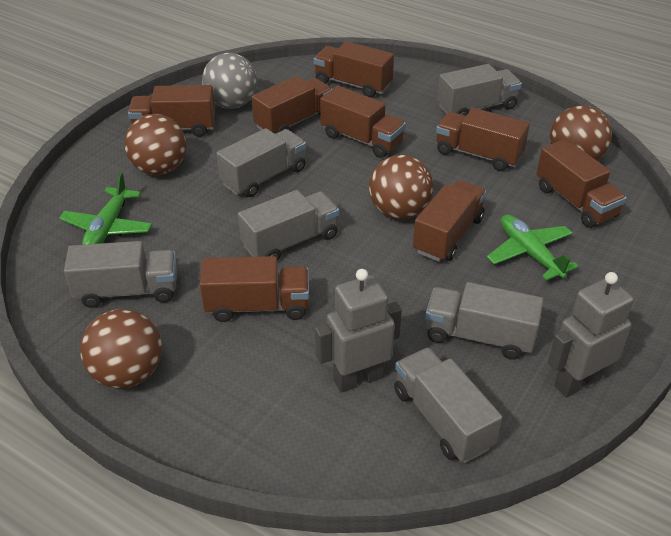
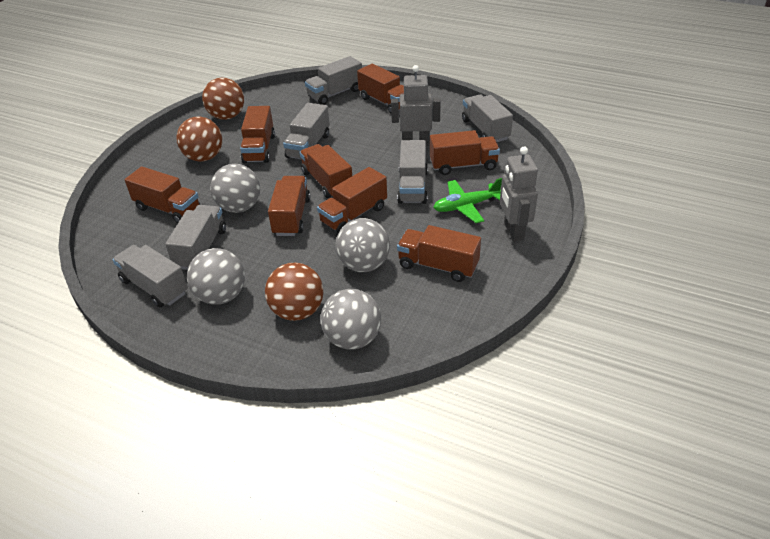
brown ball: [80,309,162,389] [124,114,187,175] [369,155,434,219] [550,105,612,160] = 4 -> [176,117,222,162] [202,78,244,120] [265,263,323,321] = 3
green plane: [59,172,152,245] [487,215,579,280] = 2 -> [433,178,502,223] = 1
grey ball: [202,53,257,109] = 1 -> [187,248,245,305] [210,164,260,213] [320,289,381,350] [336,218,390,272] = 4

